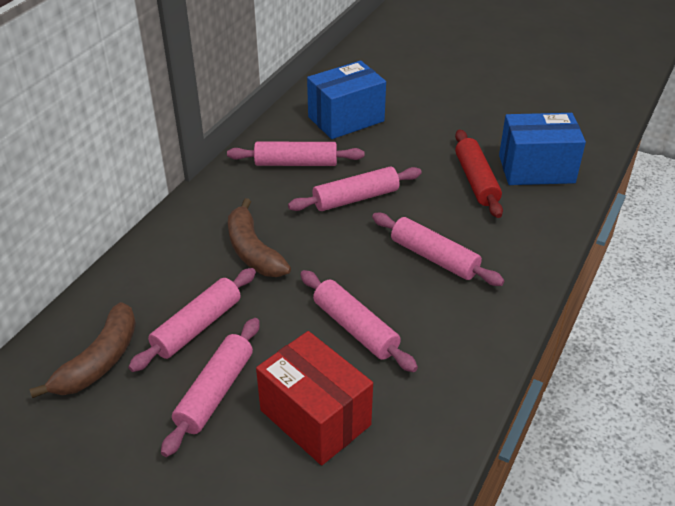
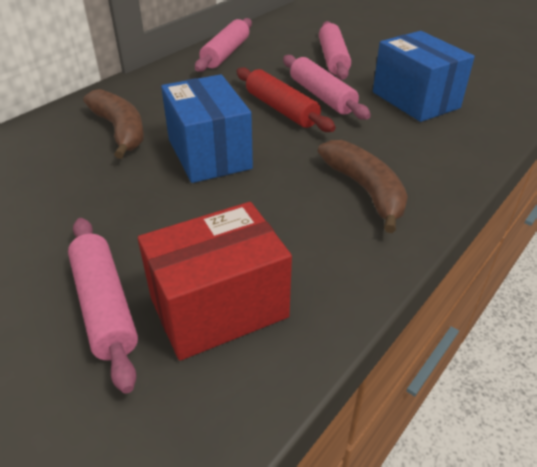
pink rolling pin: [128,268,256,372] [161,318,260,457] [227,142,364,166] [288,167,422,211] [300,270,418,372] [372,213,504,286] = 6 -> [68,218,138,394] [195,18,252,72] [283,55,371,119] [319,21,351,80] = 4

